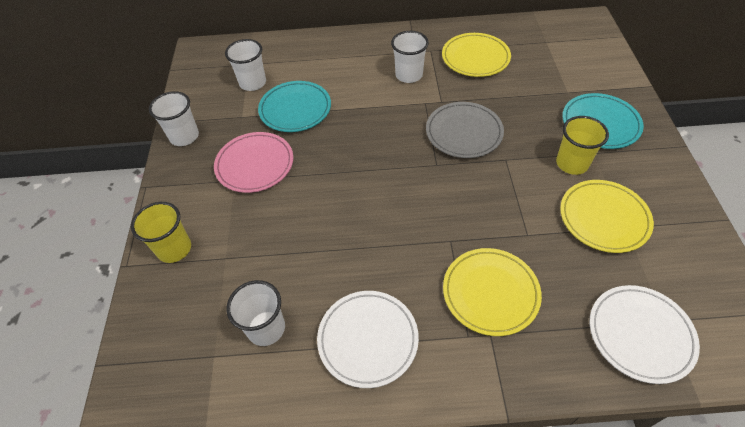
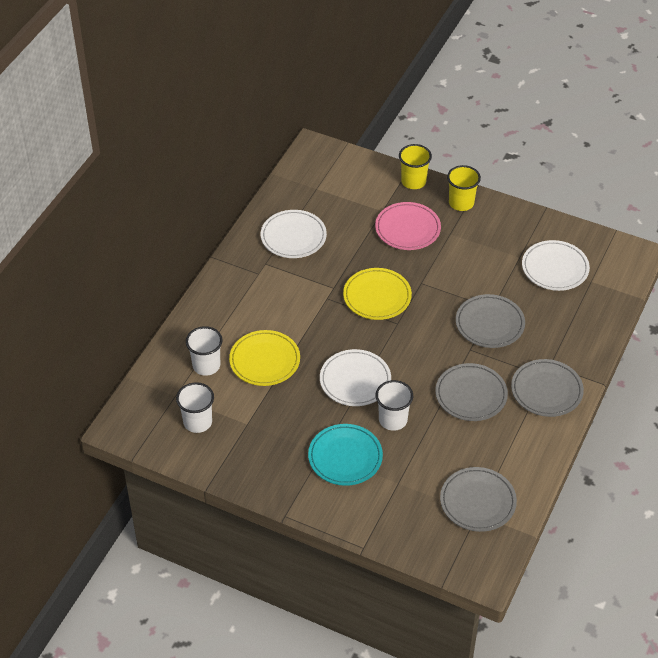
grey plate: [426,102,504,158] = 1 -> [435,363,508,421] [440,467,517,532] [456,294,525,348] [511,359,584,417] = 4
turquoise plate: [258,81,331,132] [562,93,644,149] = 2 -> [308,424,383,486] = 1
white cup: [149,91,199,146] [225,39,266,91] [227,280,285,346] [391,31,429,83] = 4 -> [176,382,214,433] [186,326,223,376] [376,380,413,431] = 3
white plate: [317,291,419,388] [590,285,700,384] = 2 -> [261,210,327,258] [320,349,391,406] [522,240,590,291] = 3
yellow plate: [442,33,511,77] [443,248,542,336] [560,180,654,253] = 3 -> [229,330,300,386] [343,268,412,320] = 2

